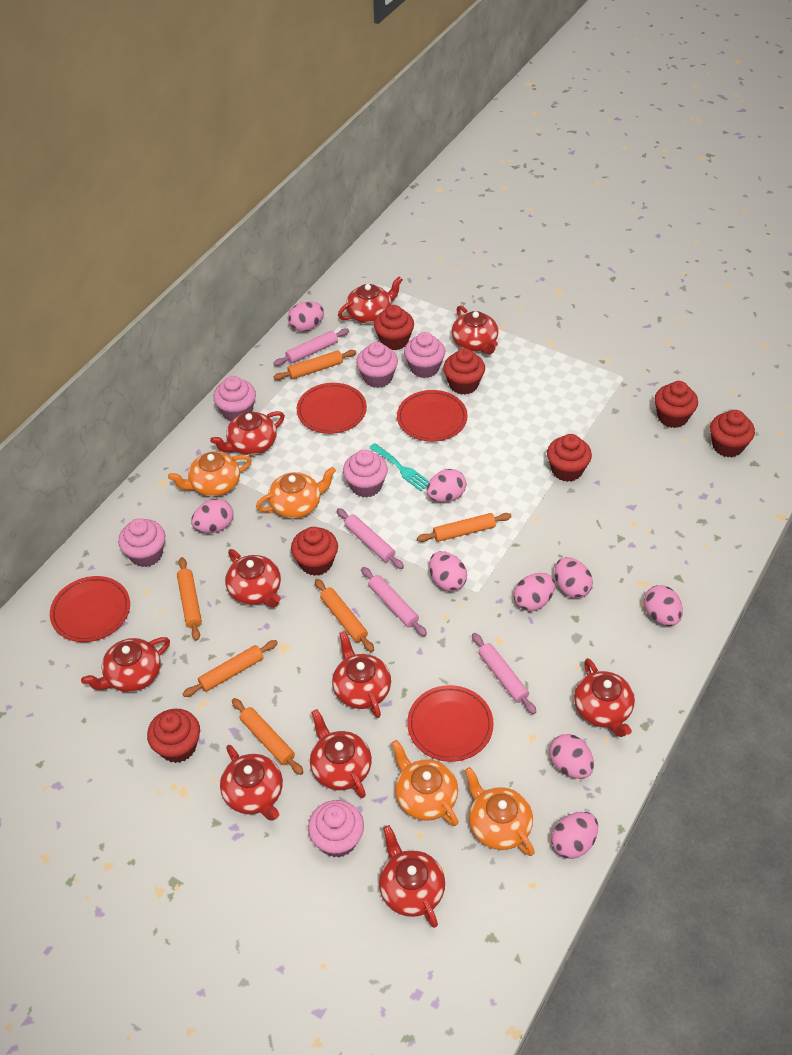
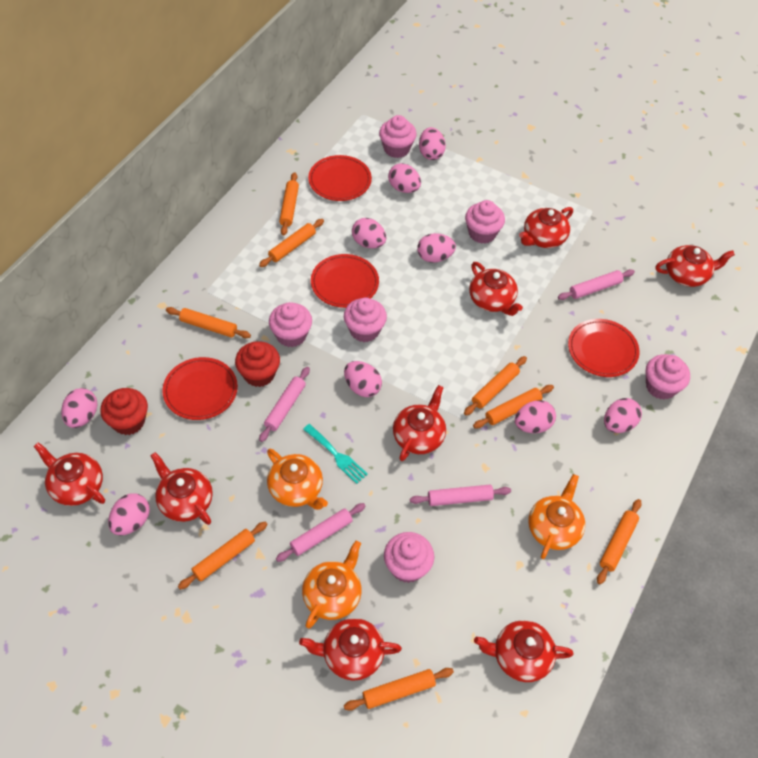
orange rolling pin: [177,557,202,641] [183,640,278,697] [232,698,304,775] [274,350,356,380] [315,579,374,652] [417,513,512,542] = 6 -> [166,307,251,338] [178,521,268,590] [259,219,324,267] [279,172,299,236] [344,668,454,711] [464,356,527,416] [473,385,554,428] [597,499,642,584] = 8
orange teapot: [168,451,252,497] [256,467,336,519] [392,740,458,826] [465,767,535,856] = 4 -> [267,449,328,510] [302,541,362,629] [528,474,585,559] = 3
red cupcake: [147,709,200,763] [291,527,338,576] [374,305,414,350] [443,348,485,395] [547,434,592,482] [655,381,698,428] [710,410,755,457] = 7 -> [100,388,148,435] [235,341,280,387] = 2
red teapot: [81,637,170,692] [210,411,285,455] [220,745,283,821] [225,549,281,607] [310,709,372,798] [332,631,391,718] [338,276,403,323] [379,825,445,928] [451,305,498,354] [574,658,635,737] = 10 -> [34,442,105,506] [150,452,213,525] [299,618,402,681] [393,385,446,461] [469,262,523,316] [474,620,574,682] [519,207,573,248] [655,245,735,287] = 8

